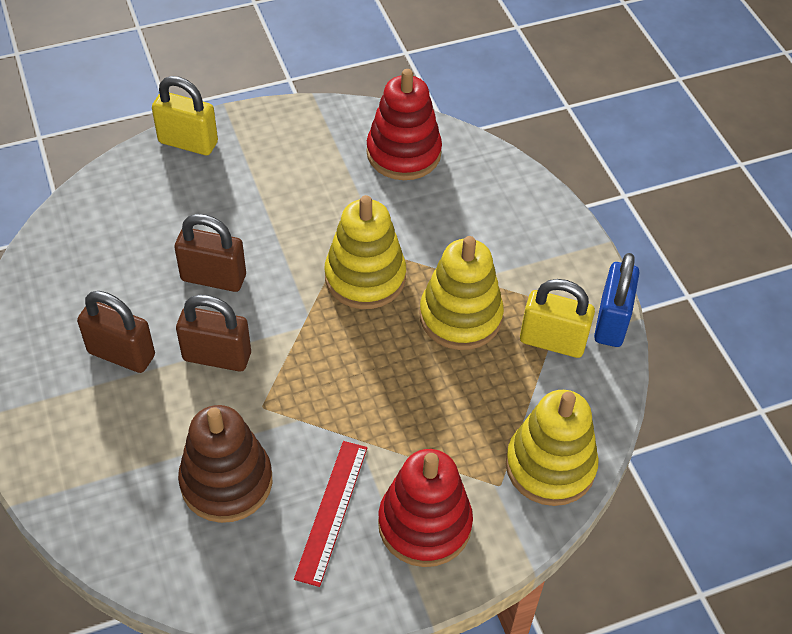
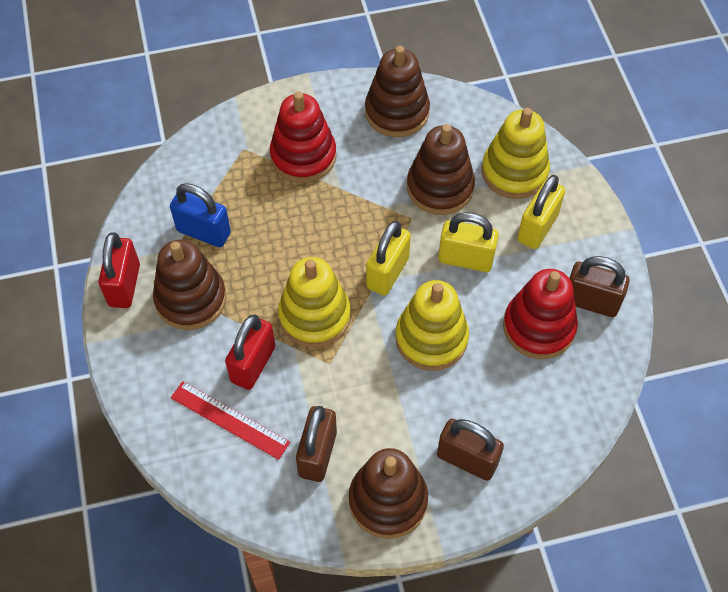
brown stacking toy: [178,405,272,523] = 1 -> [153,240,226,330] [349,448,428,539] [365,46,430,137] [407,124,475,215] = 4
red padlock: none = 0 -> [98,232,140,308] [225,315,275,390] = 2
yellow padlock: [152,76,218,155] [520,279,595,358] = 2 -> [366,221,411,296] [438,212,499,272] [517,175,565,249] = 3

